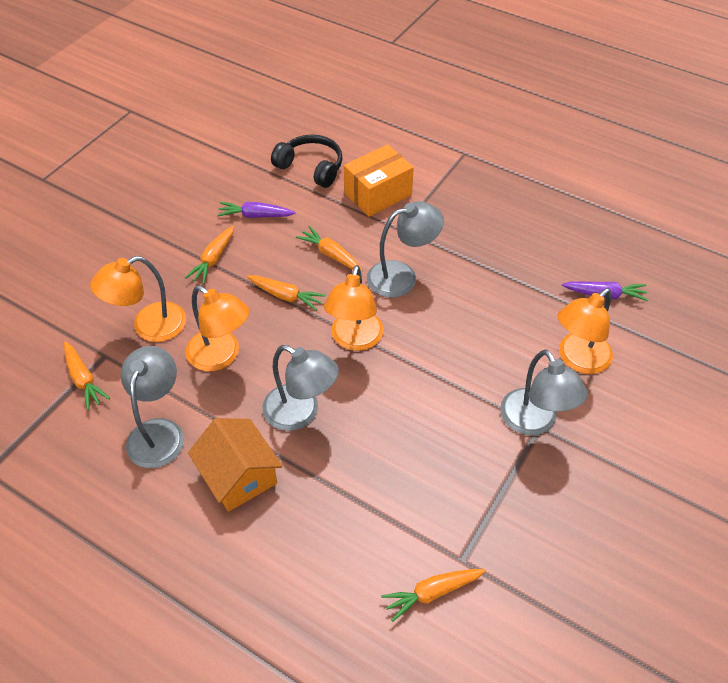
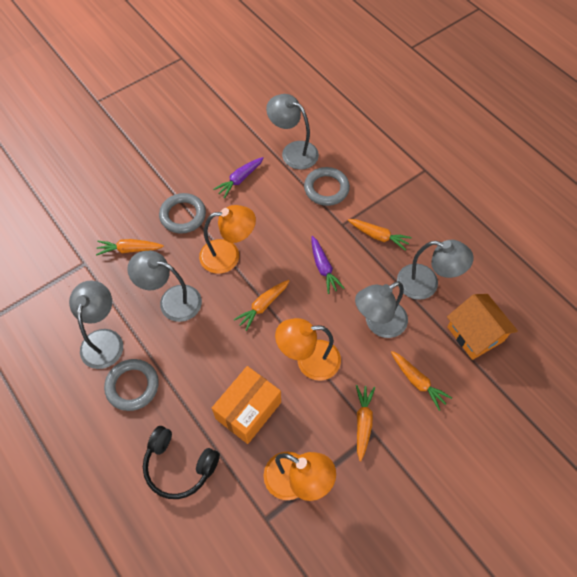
grey lamp: [121,346,184,468] [262,345,339,431] [367,201,444,298] [500,350,588,435] = 4 -> [69,280,123,369] [128,251,202,322] [266,94,319,170] [355,281,408,338] [397,240,474,300] = 5
grey ring: none = 0 -> [104,359,159,411] [159,193,206,234] [304,167,350,206] = 3
orange lamp: [90,256,186,342] [186,285,250,371] [324,265,384,351] [558,288,613,374] = 4 -> [199,205,256,274] [263,451,336,501] [275,318,341,380] = 3

